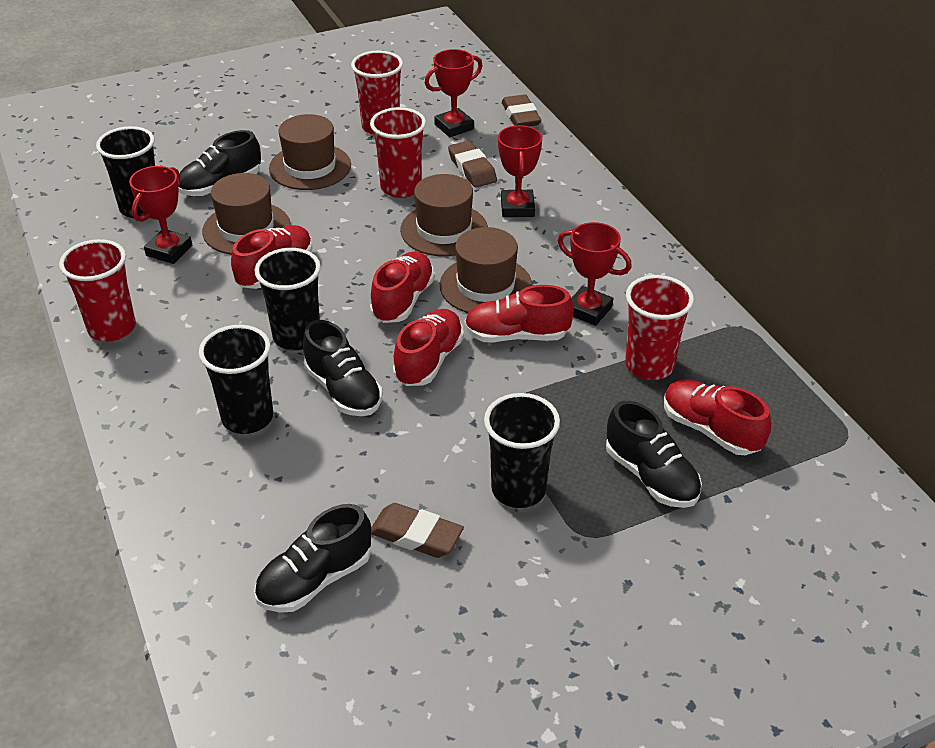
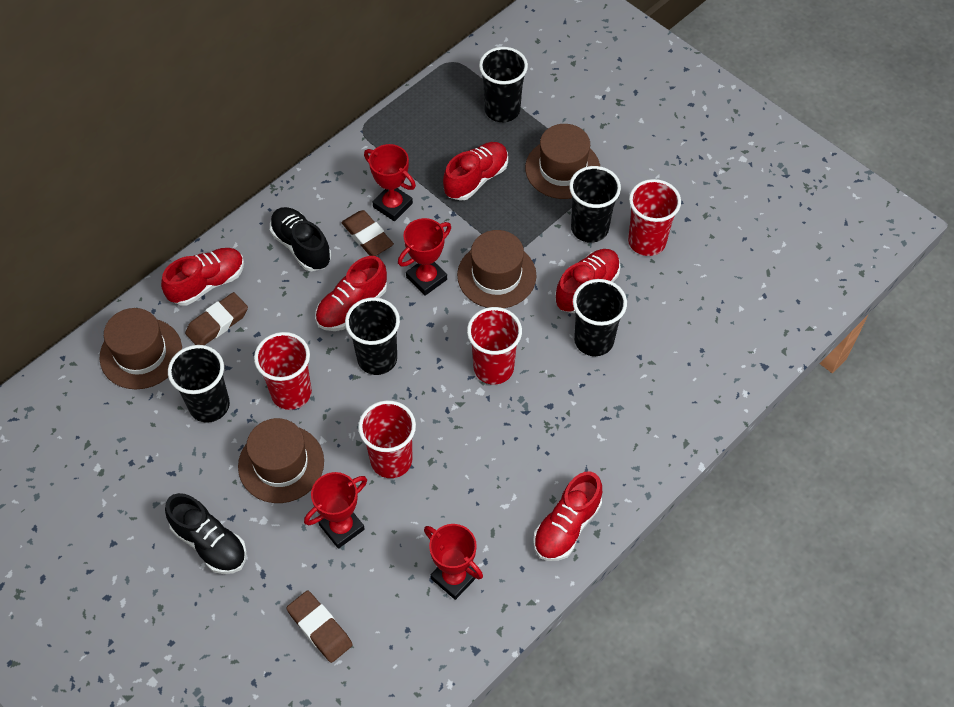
black cup: [96,126,155,218] [199,325,273,434] [255,248,321,350] [484,393,560,508] = 4 -> [168,345,230,423] [345,297,400,375] [479,47,528,122] [569,166,621,243] [573,279,627,356] = 5
black shoe: [178,130,261,196] [254,504,371,613] [303,320,382,416] [606,401,702,508] = 4 -> [165,493,247,574] [270,207,331,271] = 2

